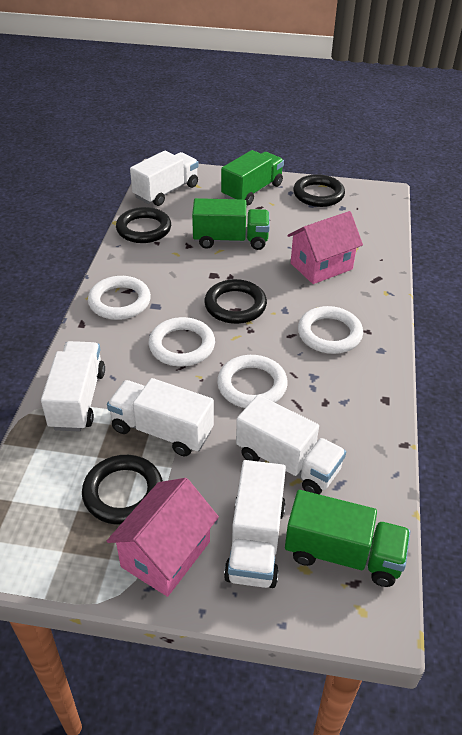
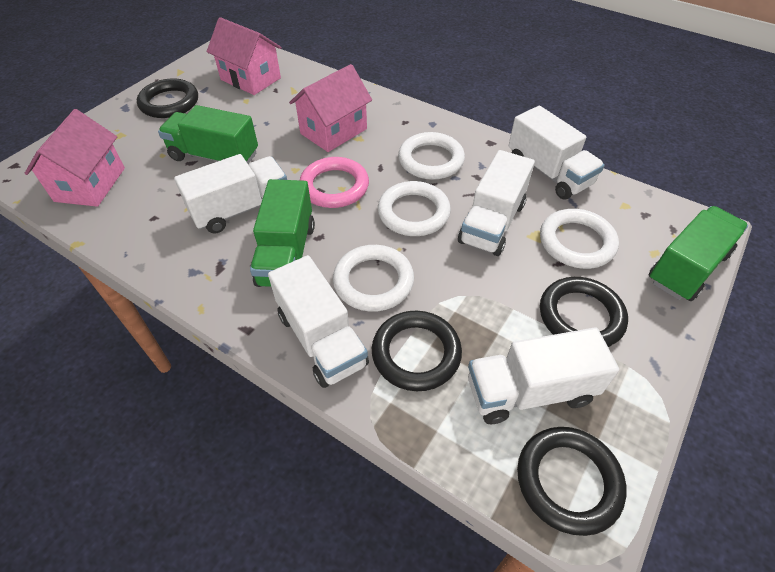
pink house: [107,478,219,597] [287,211,363,284] = 2 -> [25,109,125,207] [207,17,282,95] [289,64,372,152] = 3
pink ring: none = 0 -> [300,157,369,208] = 1

